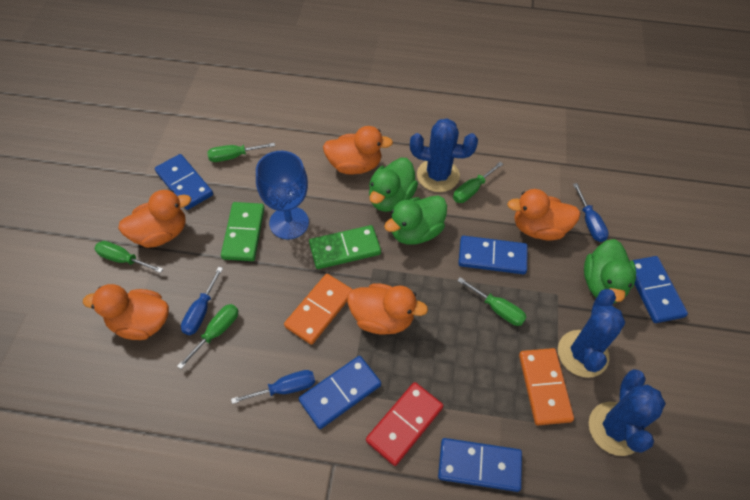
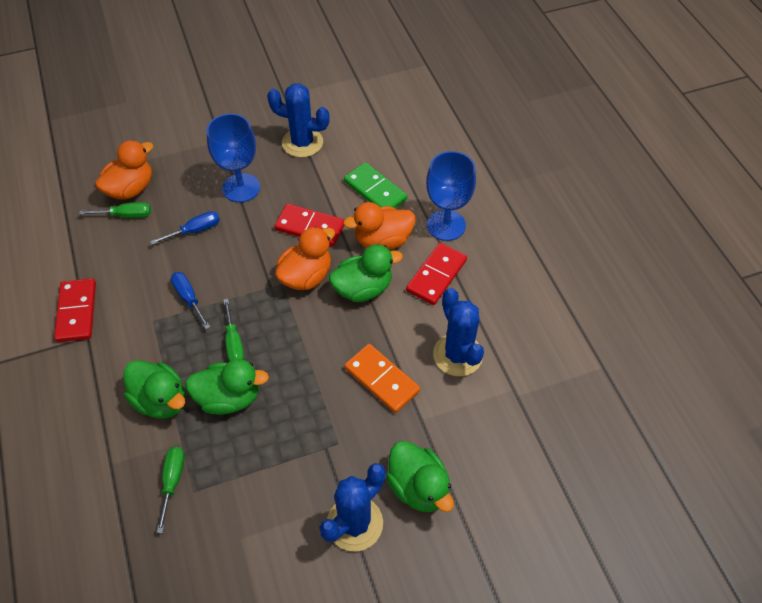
blue domino: [155,154,213,210] [299,356,381,429] [438,438,522,492] [458,236,528,274] [632,256,688,323] = 5 -> none = 0
blue goblet: [256,151,309,239] = 1 -> [207,114,260,202] [426,151,476,241] = 2
blue screwdriver: [181,267,223,335] [231,370,315,404] [573,183,609,242] = 3 -> [150,211,220,245] [171,272,210,329] = 2
green domino: [221,202,265,261] [309,225,381,269] = 2 -> [344,162,407,208] = 1
green duck: [369,158,418,212] [384,196,447,245] [584,239,636,303] = 3 -> [123,360,186,419] [185,359,269,415] [329,244,403,302] [386,441,454,512] = 4
green screwdriver: [94,241,163,273] [177,304,238,369] [207,143,275,162] [453,162,503,203] [457,277,527,326] = 5 -> [79,202,151,218] [157,447,185,533] [223,299,244,362] = 3
orange domino: [284,274,353,345] [519,348,574,425] = 2 -> [345,344,420,413] = 1
orange duck: [83,284,169,340] [118,190,191,248] [323,126,393,175] [347,283,428,335] [507,189,580,240] = 5 -> [95,140,153,200] [275,227,335,290] [343,202,416,250] = 3
red domino: [366,382,444,466] = 1 -> [54,278,96,342] [275,204,344,246] [406,243,467,305] = 3

